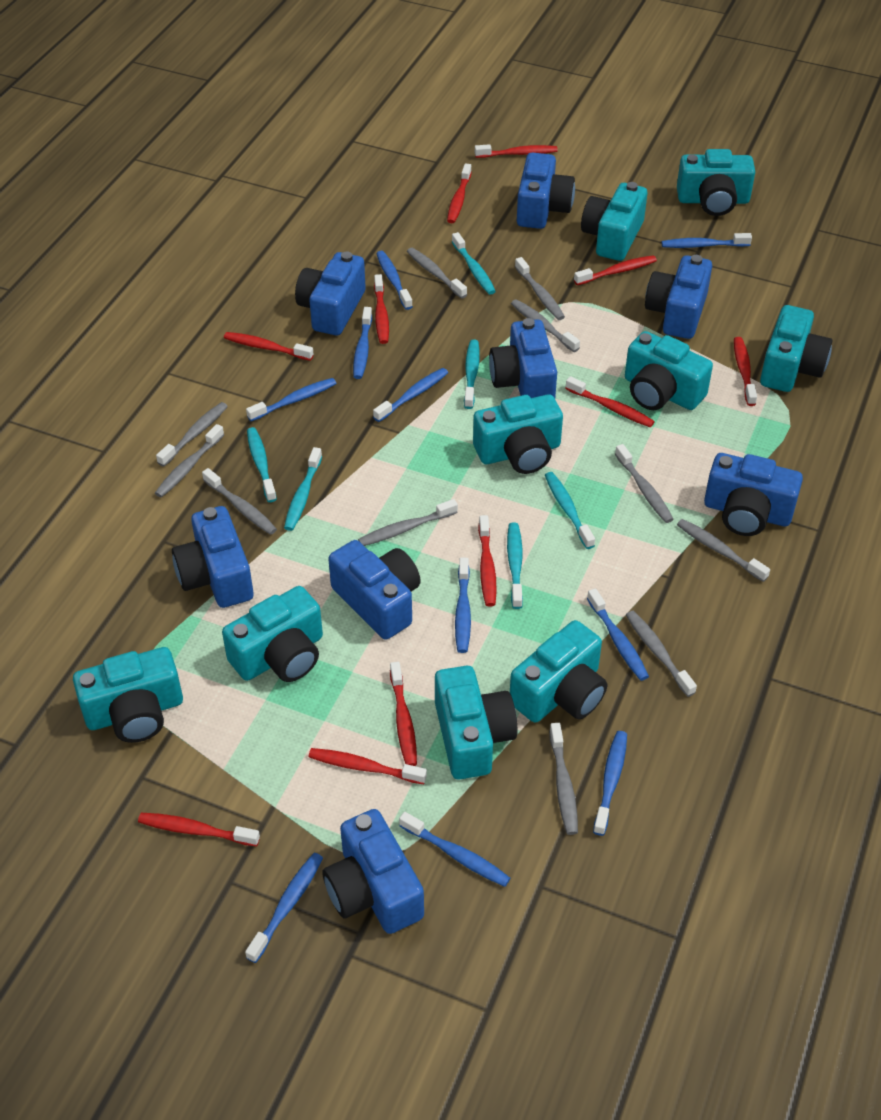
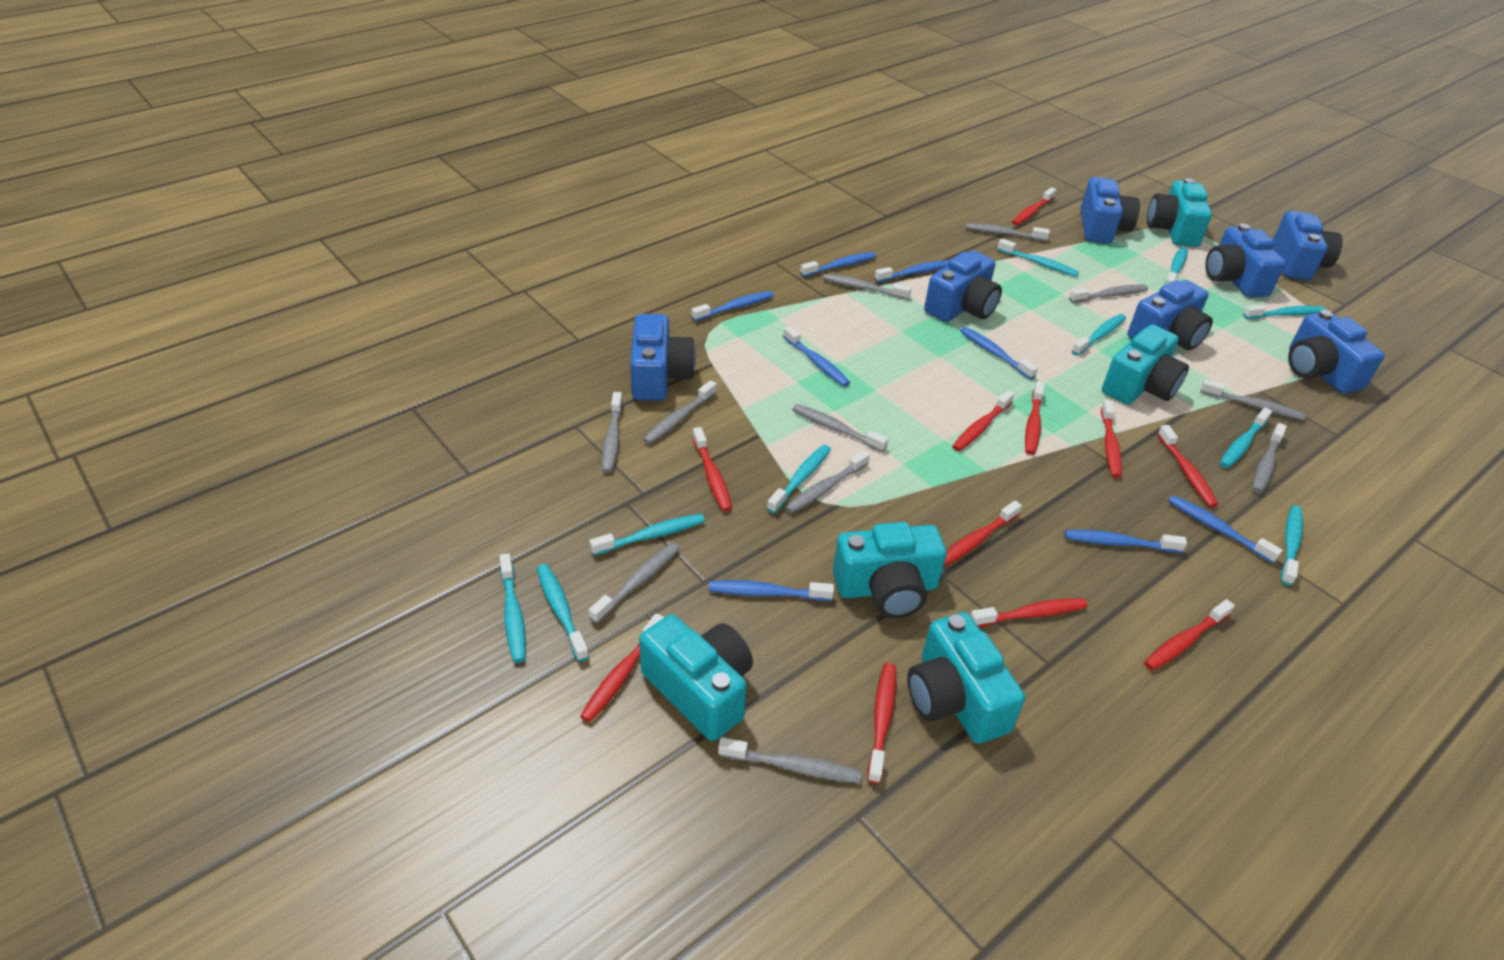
blue camera: [172,506,253,608] [295,252,366,335] [322,809,424,934] [328,540,421,640] [489,318,557,398] [517,153,575,229] [645,255,712,339] [704,453,803,536] = 8 -> [630,314,696,401] [924,251,1002,322] [1081,177,1140,244] [1127,280,1213,350] [1205,223,1286,297] [1273,211,1343,280] [1288,310,1385,394] = 7
blue toothbrush: [245,853,323,963] [246,378,337,421] [353,307,372,379] [373,368,448,422] [376,251,413,310] [399,812,510,887] [455,558,471,653] [587,588,649,681] [593,731,627,836] [662,233,752,248] = 10 -> [692,291,774,321] [708,580,834,601] [783,326,850,387] [800,252,877,277] [874,260,950,283] [960,327,1038,380] [1065,530,1187,553] [1168,495,1283,563] = 8
turquoise camera: [73,647,183,743] [222,586,323,682] [435,666,518,780] [473,394,563,474] [510,620,607,723] [581,182,647,261] [625,331,713,410] [677,149,755,216] [760,305,832,392] = 9 -> [639,614,753,741] [833,522,947,618] [907,612,1025,744] [1102,325,1189,405] [1147,178,1212,247] = 5
turquoise toothbrush: [247,427,277,502] [284,447,322,531] [452,232,496,295] [464,339,480,409] [507,522,523,609] [545,472,595,549] = 6 -> [499,553,526,663] [537,564,589,662] [589,514,705,556] [767,445,831,514] [997,238,1079,277] [1072,314,1126,356] [1164,247,1188,285] [1220,408,1272,468] [1243,305,1326,319] [1281,506,1303,586] = 10

